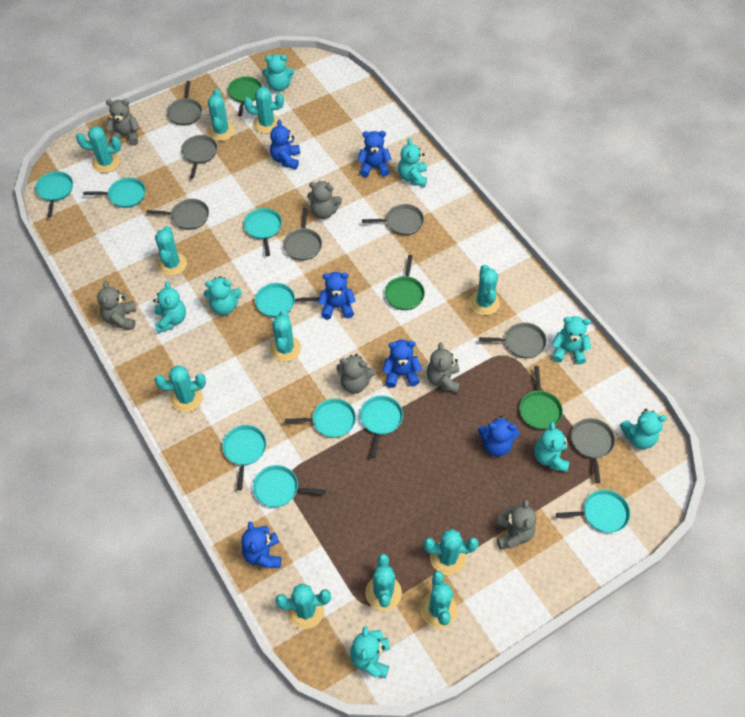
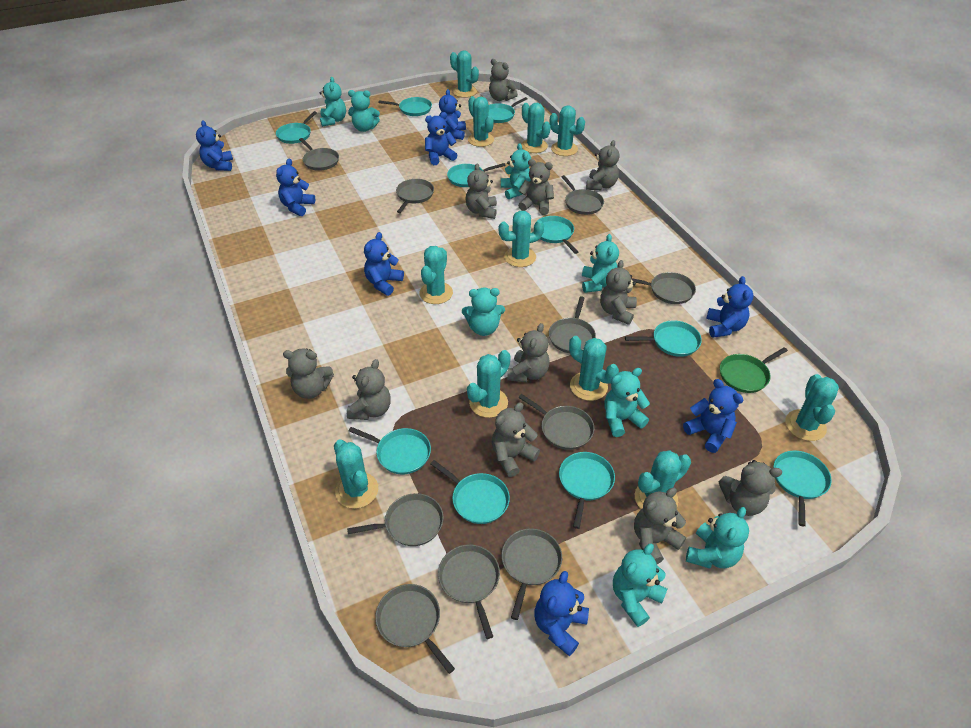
blue teddy bear: [241,521,281,568] [270,119,300,169] [318,272,356,319] [357,131,392,177] [382,340,422,388] [478,416,519,457] = 6 -> [196,120,233,171] [276,159,315,216] [364,232,404,296] [425,112,457,165] [439,89,466,140] [534,571,589,656] [683,379,743,453] [706,276,753,338] = 8
green pan: [228,76,262,116] [385,255,425,310] [519,366,563,430] = 3 -> [720,347,788,393] = 1
grey pan: [146,199,209,230] [167,81,202,126] [181,135,218,179] [283,208,322,261] [362,204,424,235] [479,322,547,358] [571,418,615,483] = 7 -> [299,138,339,171] [347,493,444,546] [375,584,455,674] [396,179,434,213] [438,544,500,639] [502,529,562,620] [518,394,594,450] [549,296,596,353] [561,175,604,215] [631,272,696,304] = 10
grey teddy bear: [97,281,136,330] [105,99,139,145] [307,181,342,219] [336,354,376,394] [427,342,460,393] [496,499,537,550] = 6 -> [283,348,334,399] [347,359,391,420] [465,163,497,219] [489,59,518,101] [492,402,540,477] [507,323,550,382] [518,159,554,215] [586,140,619,190] [600,260,637,325] [634,488,686,564] [719,460,782,516] = 11
turquoise pan: [35,171,73,217] [83,178,146,208] [222,425,266,490] [244,208,282,256] [253,465,326,507] [255,283,319,317] [285,399,356,438] [360,396,403,458] [556,490,630,533] = 9 -> [276,111,317,144] [349,427,431,474] [378,97,432,116] [431,460,510,524] [447,163,506,187] [489,97,528,123] [534,216,578,254] [559,452,615,529] [625,321,702,357] [773,451,832,527] = 10

